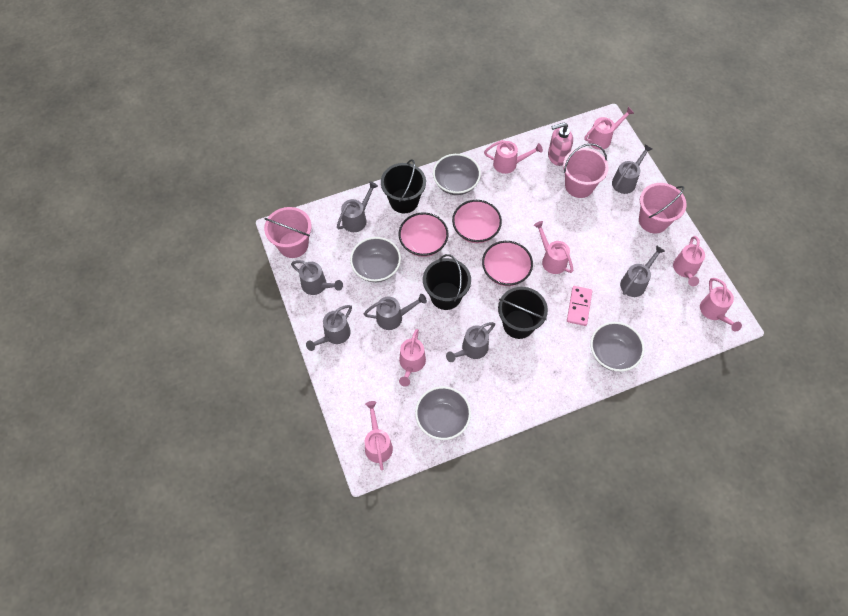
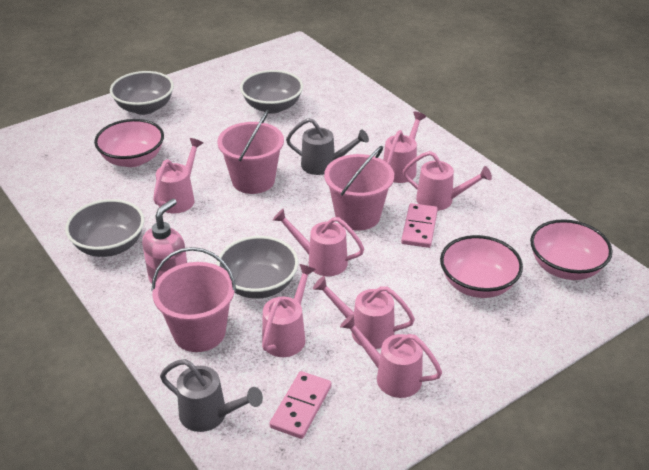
black bucket: [381,159,426,213] [423,254,471,310] [498,287,548,339] = 3 -> none = 0
grey watering can: [291,260,343,295] [306,305,352,351] [337,181,378,232] [364,294,427,330] [446,322,495,362] [612,144,652,194] [620,245,665,297] = 7 -> [160,359,263,432] [286,118,369,175] = 2
pink domino: [567,286,592,326] = 1 -> [270,371,331,439] [401,203,438,248] = 2

